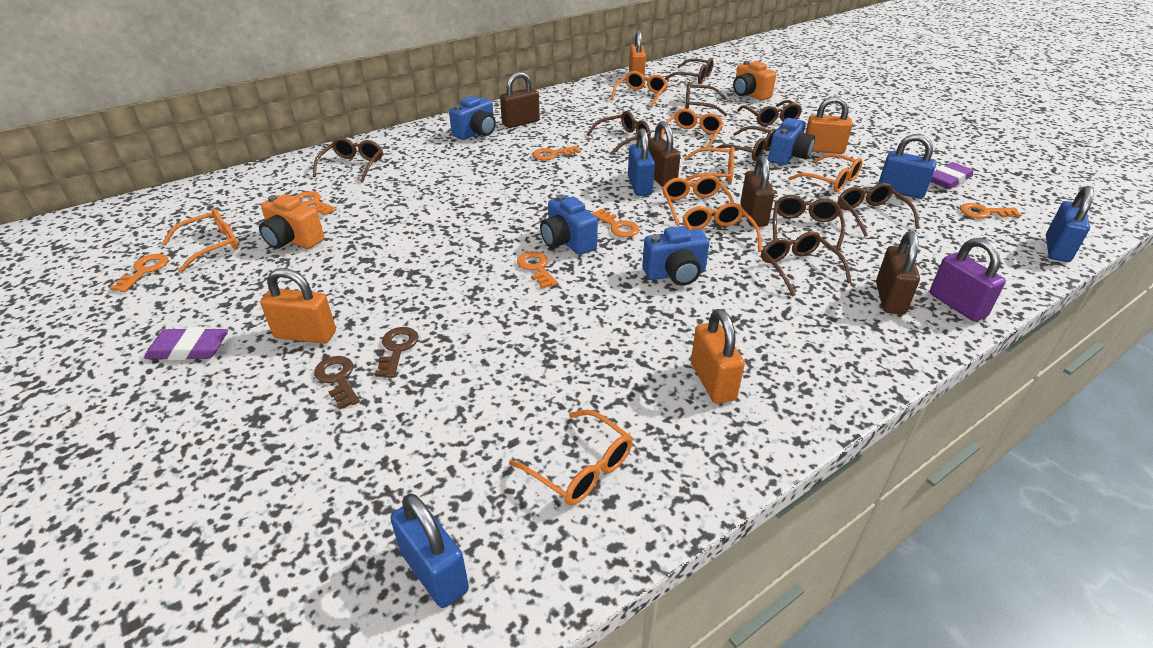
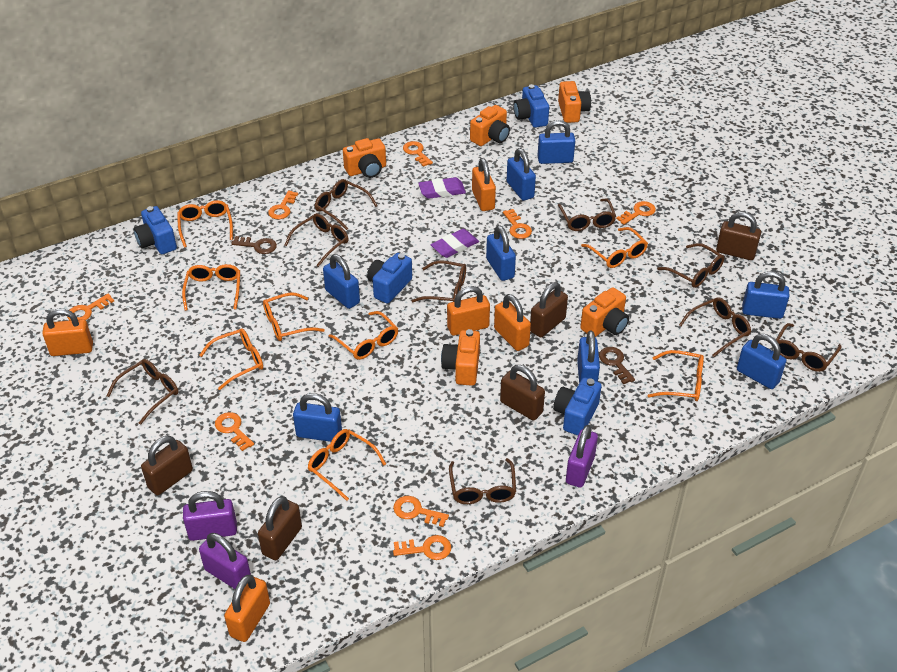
blue padlock: [390,493,469,608] [628,128,655,196] [878,134,937,199] [1046,186,1094,262] = 4 -> [293,393,342,442] [323,254,360,309] [486,225,516,281] [507,148,536,201] [538,120,575,164] [577,331,600,383] [737,334,786,389] [742,271,789,319] = 8
brown padlock: [500,72,540,128] [648,121,681,187] [740,155,775,227] [876,231,920,315] = 4 -> [141,436,193,495] [258,496,302,560] [500,365,545,421] [530,282,568,338] [716,212,761,260] = 5
orange camera: [259,194,324,249] [733,61,776,100] = 2 -> [343,138,386,178] [441,329,480,386] [470,105,510,146] [558,81,591,123] [580,287,629,337] = 5
orange key: [110,254,168,292] [294,191,337,215] [517,251,558,289] [533,146,581,161] [592,209,639,237] [960,203,1021,219] = 6 -> [67,294,114,320] [215,412,254,451] [268,191,298,219] [393,496,449,527] [393,535,451,560] [403,141,433,167] [503,209,532,239] [616,201,656,225] = 8
orange padlock: [260,268,336,344] [629,30,646,77] [691,309,745,404] [806,96,853,154] = 4 -> [42,309,93,356] [224,575,270,642] [447,286,490,336] [472,158,496,211] [494,294,531,351] = 5
purple padlock: [930,238,1006,322] = 1 -> [183,491,237,541] [199,533,251,589] [566,425,598,488] = 3

